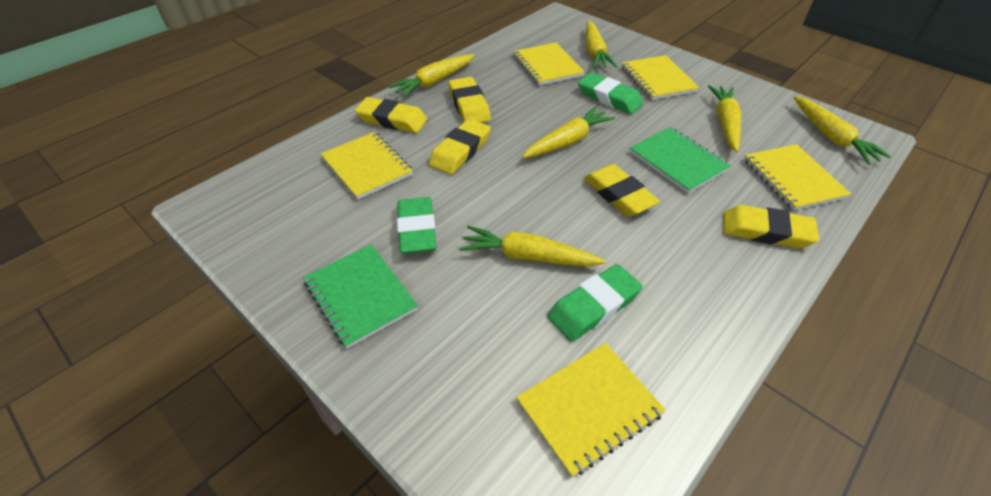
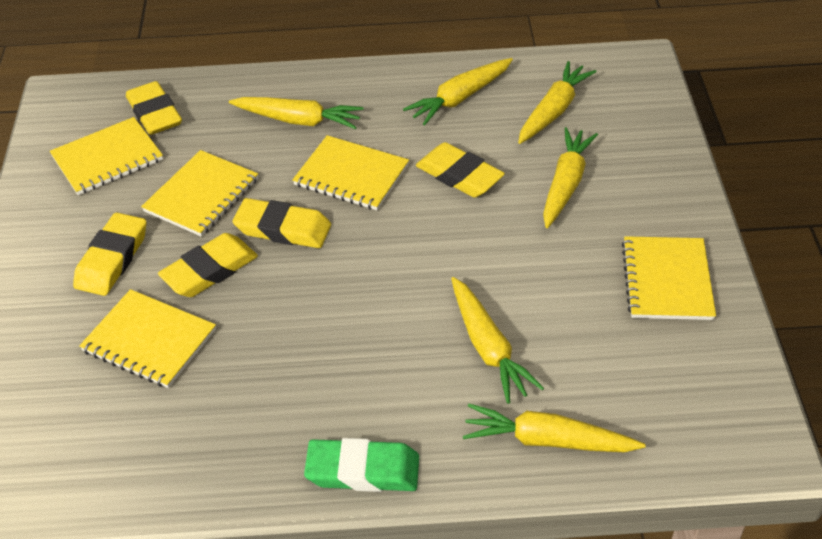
green eraser: [397,197,437,254] [547,264,643,342] [578,72,643,114] = 3 -> [304,438,419,492] = 1
green notebook: [303,244,418,349] [629,127,731,193] = 2 -> none = 0

